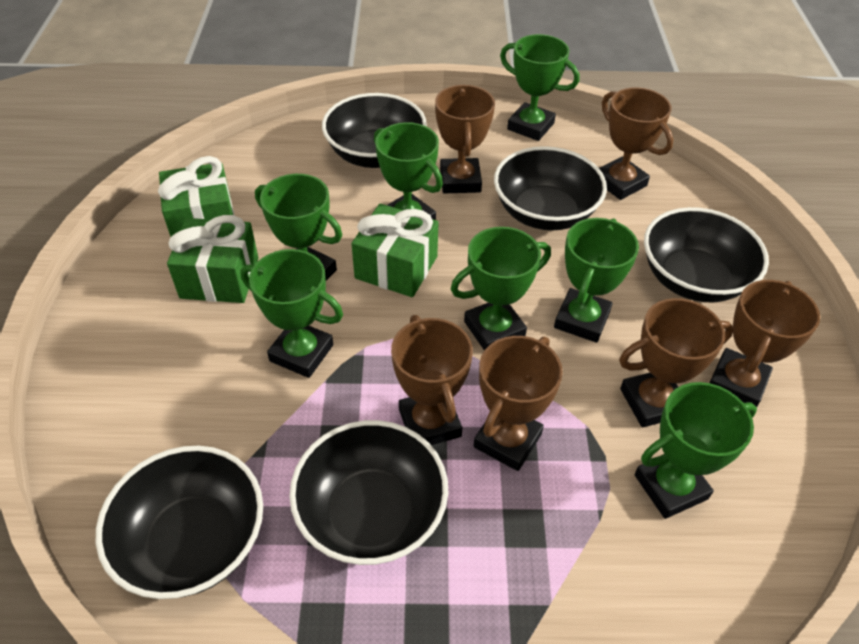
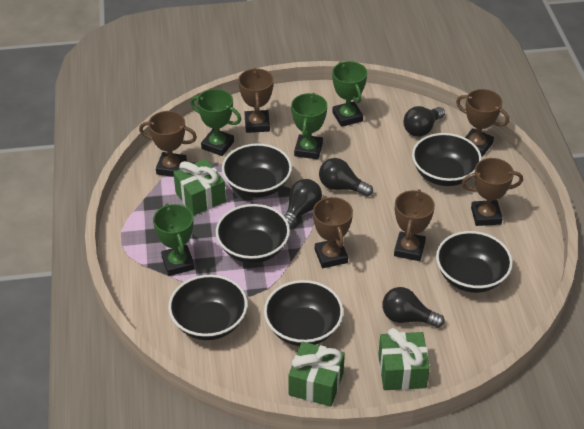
black bowl: [96,446,263,599] [289,420,448,565] [322,93,427,168] [494,146,607,230] [644,207,769,303] = 5 -> [168,275,248,340] [216,204,290,263] [222,143,292,198] [264,280,343,346] [412,133,482,186] [436,231,513,293] = 6
black light bulb: none = 0 -> [284,179,322,229] [319,158,373,197] [382,287,445,328] [403,106,445,137] = 4
green trophy: [240,249,343,378] [255,174,342,281] [374,122,443,220] [450,227,551,350] [500,34,579,141] [554,218,639,343] [635,382,757,519] = 7 -> [153,203,195,276] [190,89,241,156] [291,93,327,159] [332,61,367,127] = 4

